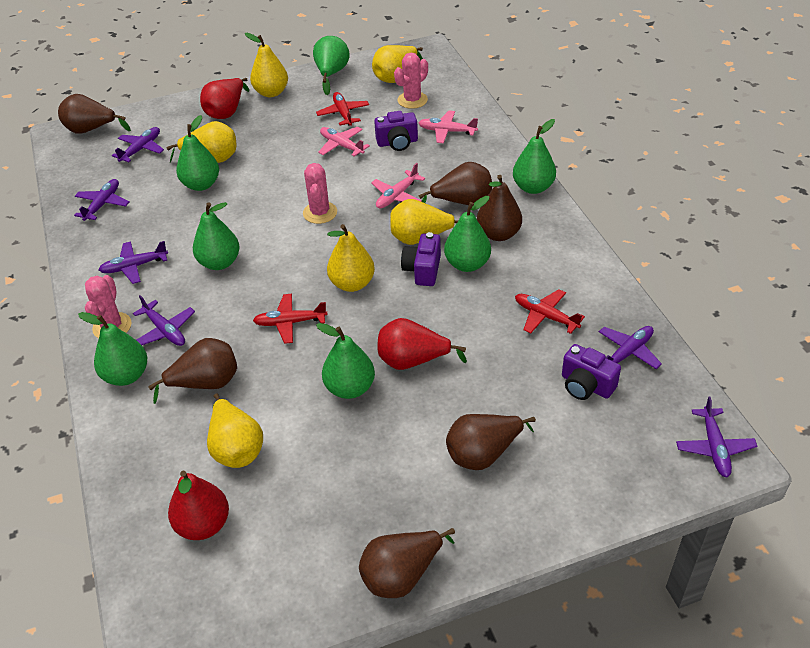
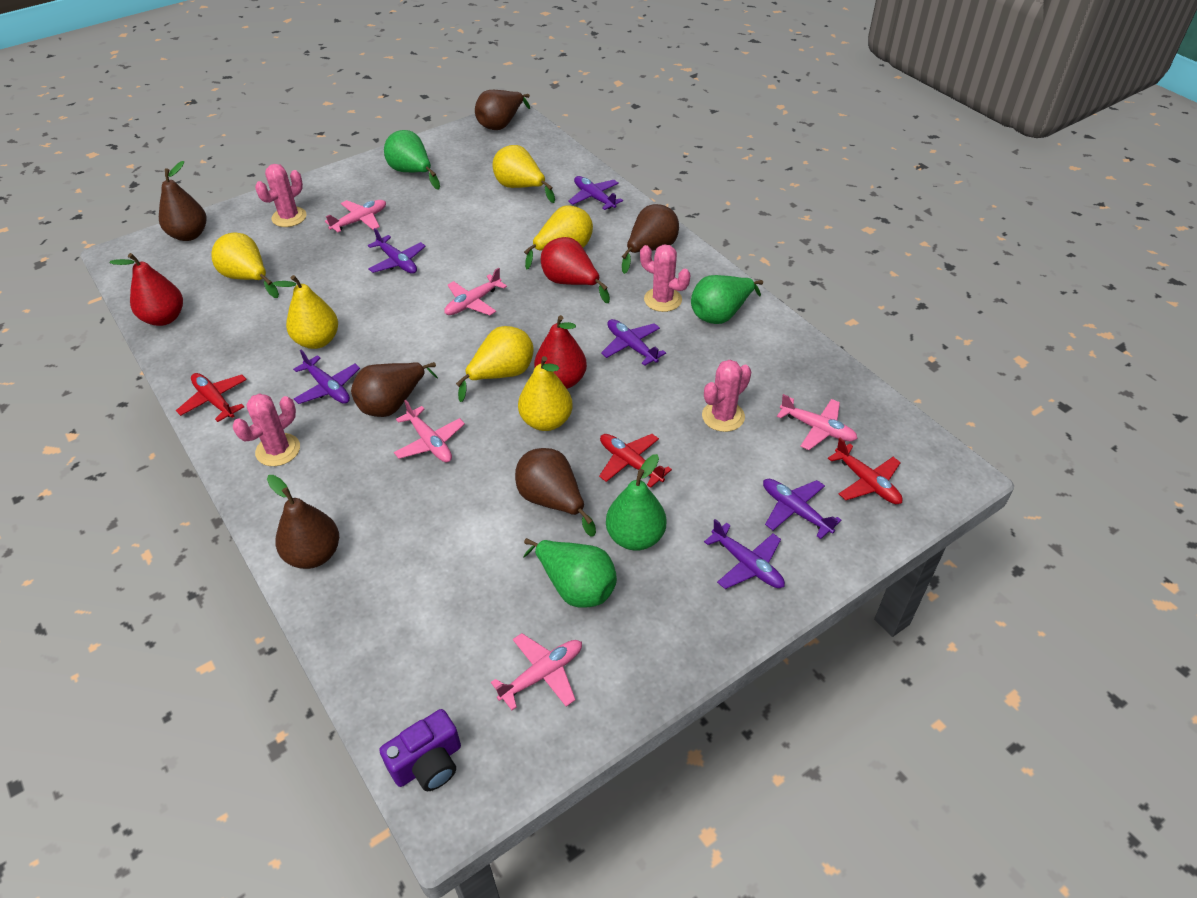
green pear: [78,312,147,386] [176,115,219,191] [193,202,240,270] [313,36,350,95] [316,323,375,399] [444,196,491,272] [513,119,556,194] = 7 -> [384,130,440,190] [523,538,617,608] [606,454,666,551] [691,275,763,324] = 4
pink cactus: [85,275,132,338] [303,163,337,224] [394,53,428,109] = 3 -> [233,393,300,466] [255,164,307,227] [640,244,690,312] [702,360,751,432] = 4
pink plane: [318,127,370,156] [371,163,425,208] [419,111,478,144] = 3 -> [325,200,386,232] [394,400,465,462] [444,268,507,315] [491,633,582,710] [777,394,858,450] = 5
purple camera: [374,111,418,151] [401,232,441,286] [562,344,621,400] = 3 -> [379,709,461,791] = 1

